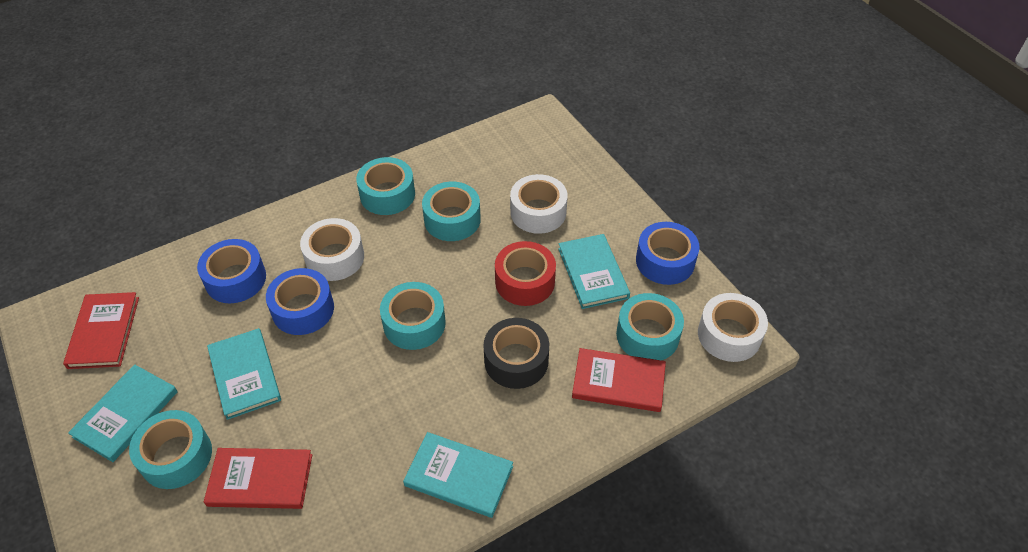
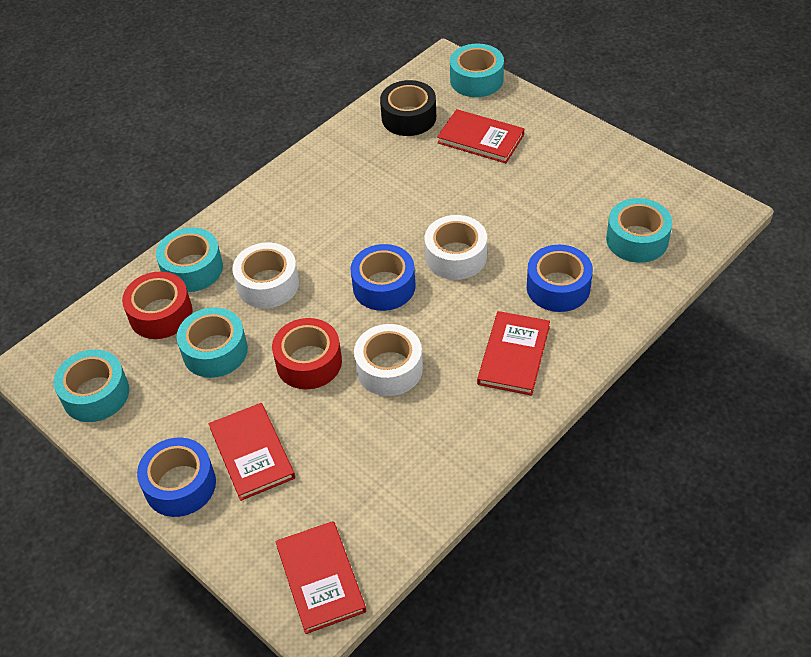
red book: [63,292,139,369] [204,448,312,509] [572,348,666,412] = 3 -> [209,403,295,501] [275,521,366,634] [437,109,524,163] [477,311,550,396] = 4
red tape: [495,241,556,306] = 1 -> [122,272,193,339] [272,318,342,389] = 2
turquoise book: [68,364,178,462] [207,328,281,420] [403,432,513,518] [558,234,630,309] = 4 -> none = 0

